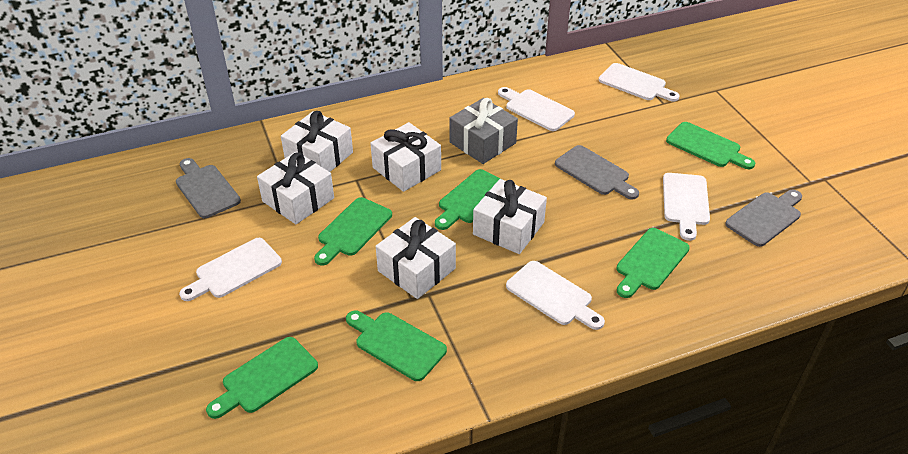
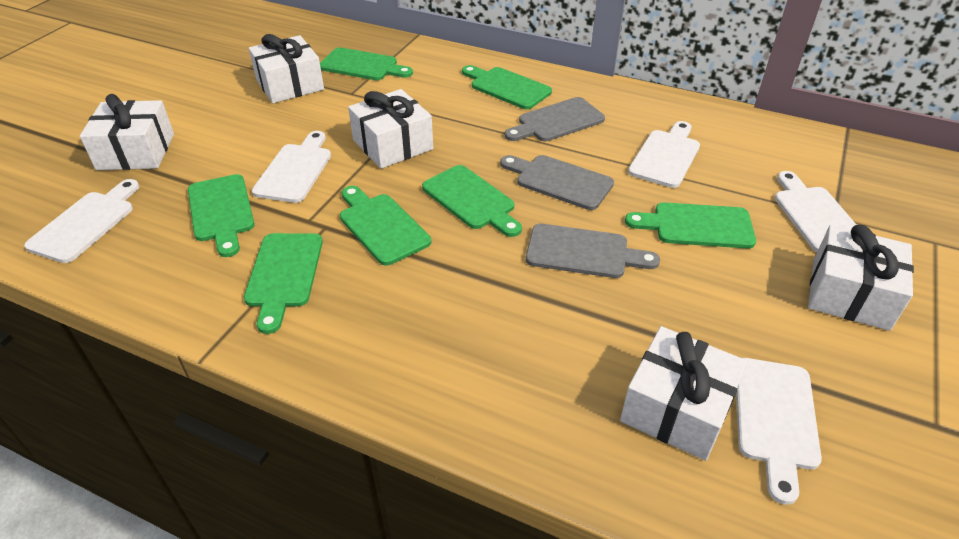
green cutting board: [206,337,318,419] [314,197,392,266] [346,311,447,381] [435,169,500,230] [616,228,690,298] [666,122,755,169] = 6 -> [188,174,254,257] [244,233,323,334] [320,47,413,80] [340,186,431,265] [422,165,522,237] [462,65,552,109] [625,202,756,249] = 7
grey gift: [449,98,518,164] = 1 -> none = 0

